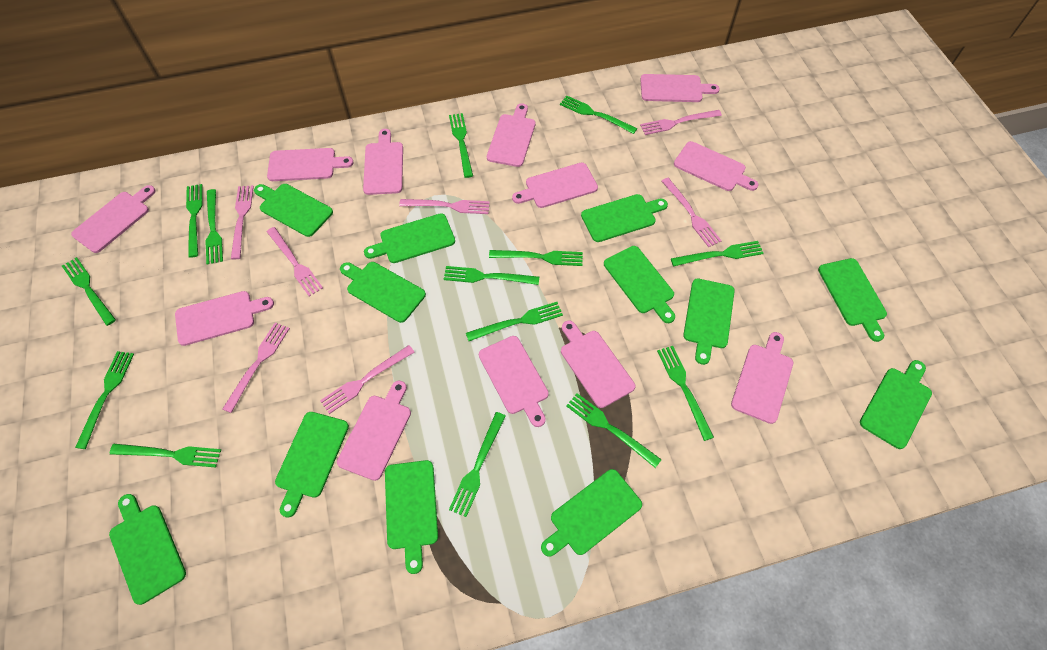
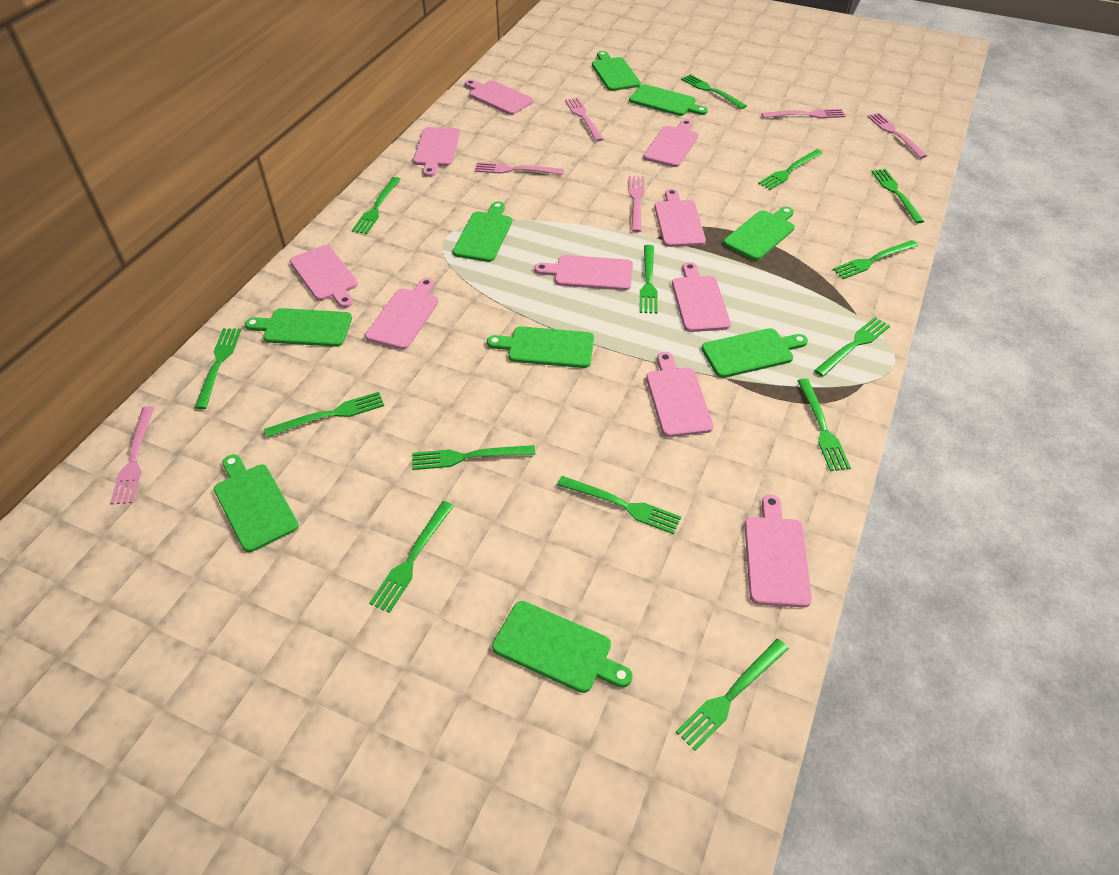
green cutting board: [109,494,186,605] [254,184,333,237] [275,412,349,518] [340,262,426,323] [364,213,455,263] [385,460,438,574] [541,469,642,557] [581,194,668,242] [604,246,675,323] [683,278,735,365] [818,258,887,342] [860,360,932,449] = 12 -> [214,455,299,552] [245,308,352,347] [453,201,512,262] [487,326,594,368] [492,601,633,693] [592,51,641,91] [629,84,708,116] [701,328,808,378] [723,207,795,260] = 9
pink cutting board: [71,185,156,253] [175,291,274,346] [267,148,354,181] [337,381,411,481] [363,129,403,195] [479,336,549,427] [487,103,536,167] [512,163,598,208] [561,320,635,408] [640,74,720,102] [674,141,759,191] [731,332,793,424] = 12 -> [290,245,358,308] [365,278,439,350] [413,127,460,177] [465,80,534,115] [534,255,633,291] [643,119,698,167] [646,352,714,437] [654,189,706,247] [672,262,731,332] [744,495,812,608] = 10
pink fork: [223,323,290,413] [231,185,254,259] [267,227,323,297] [320,345,414,414] [399,199,490,214] [640,110,722,135] [662,178,722,247] = 7 -> [110,406,155,505] [474,162,564,175] [565,98,603,141] [628,176,644,232] [762,109,845,118] [867,113,927,158] = 6

